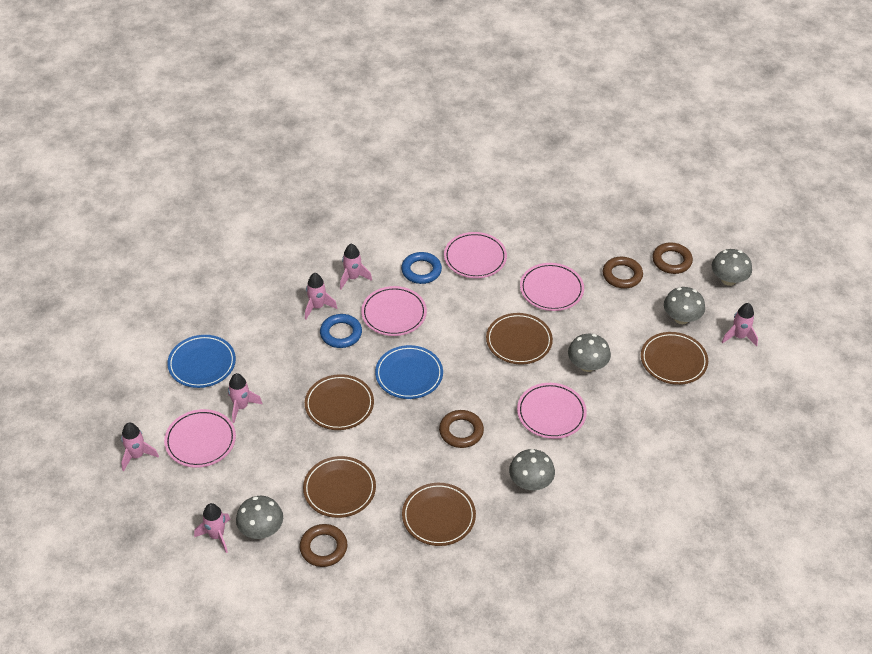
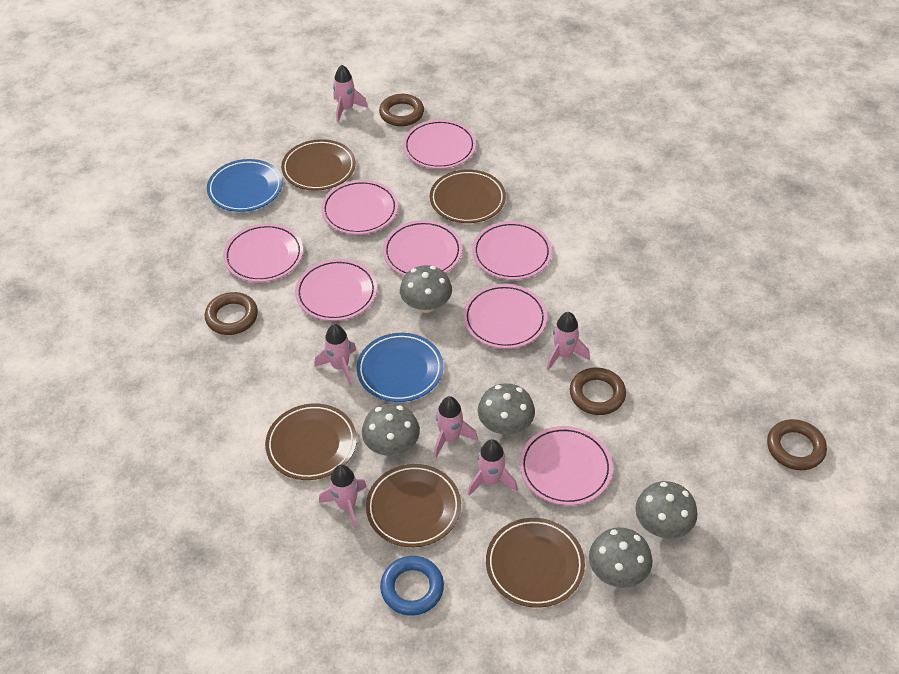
blue ring: [320,314,362,348] [401,252,442,284] = 2 -> [380,556,444,616] = 1
pink plate: [164,409,236,468] [361,286,427,336] [444,232,507,278] [517,383,587,439] [520,263,584,311] = 5 -> [223,223,303,282] [295,259,377,321] [321,180,398,235] [383,220,462,276] [403,119,476,169] [463,284,547,349] [472,221,552,280] [519,426,613,506] = 8

